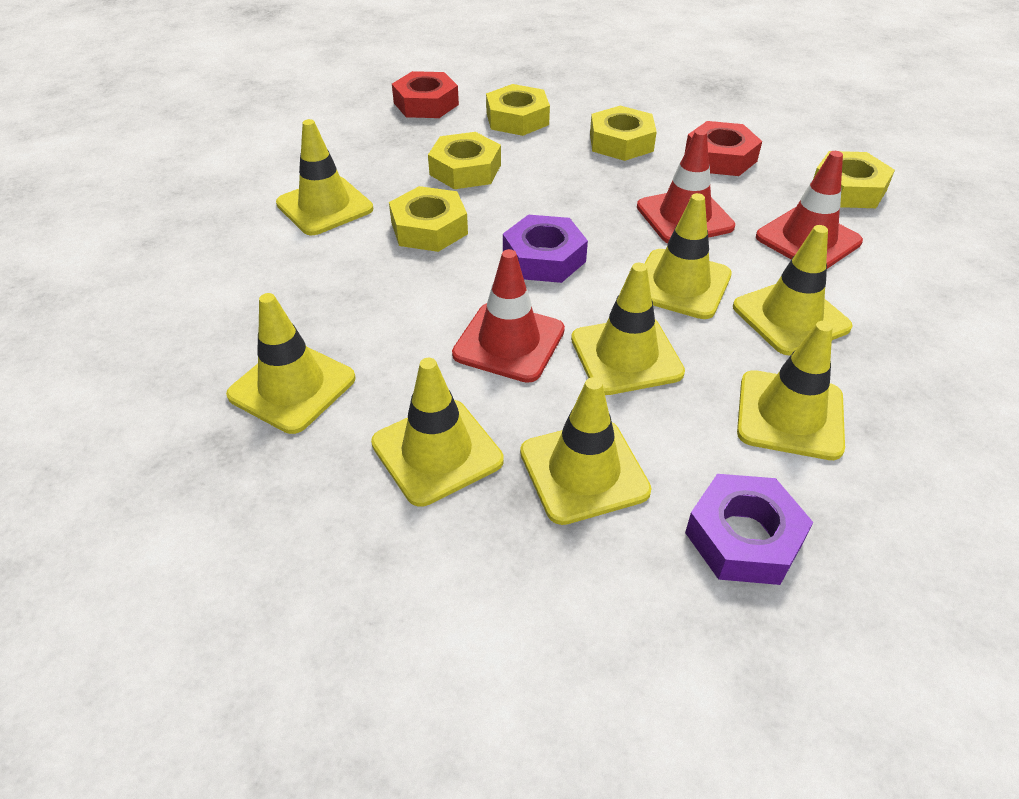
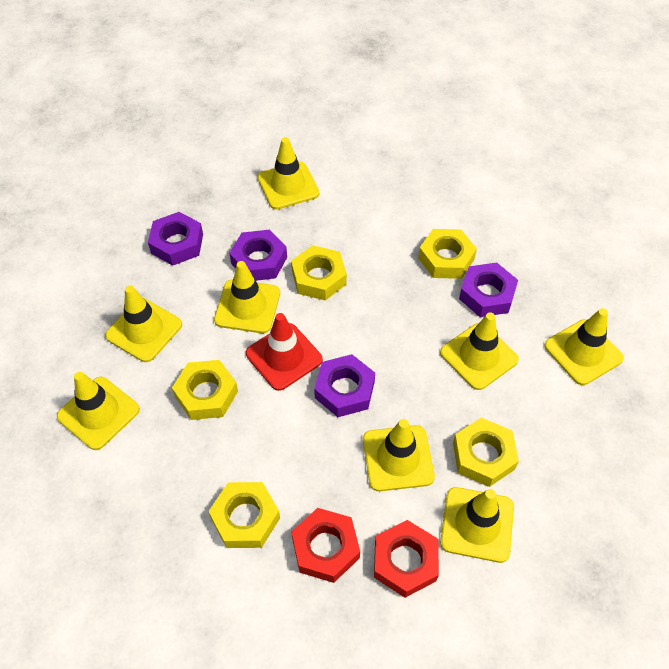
purple nut: [503,215,588,283] [685,474,813,585] = 2 -> [148,212,203,266] [229,230,287,281] [314,354,375,417] [459,262,518,317] = 4
red traffic cone: [452,249,565,383] [637,129,735,243] [756,151,863,269] = 3 -> [246,313,323,391] = 1

